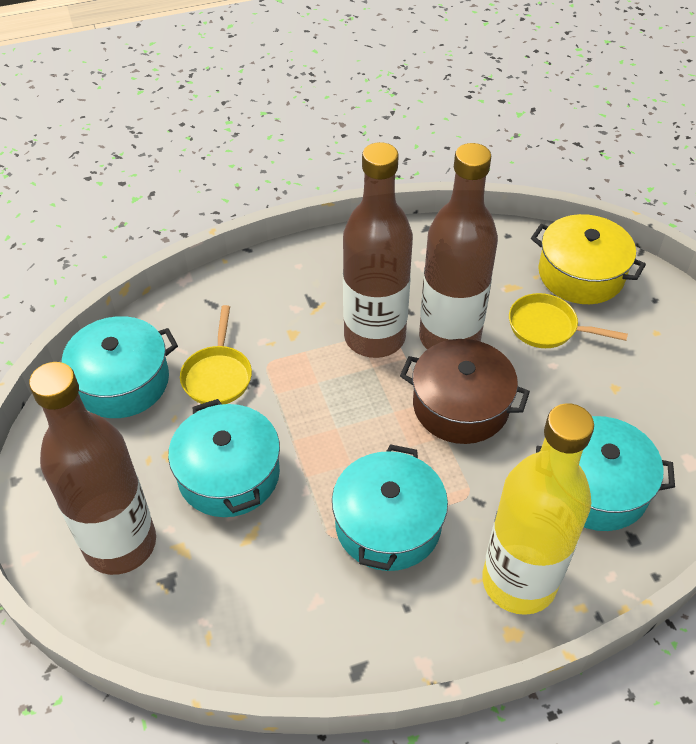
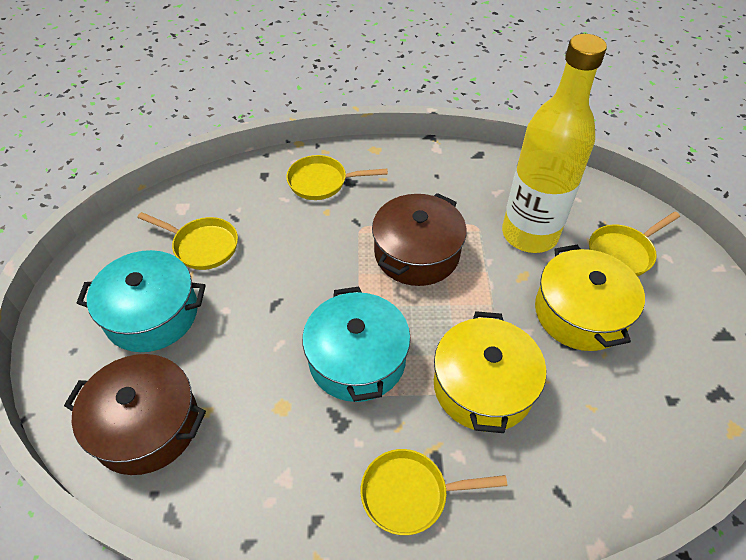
brown bottle: [29,362,156,575] [343,142,413,358] [419,143,498,350] = 3 -> none = 0
brown pot: [400,339,530,444] = 1 -> [64,354,206,475] [372,193,467,286] = 2
turquoise pot: [62,316,178,418] [168,399,280,517] [332,444,448,571] [536,416,675,531] = 4 -> [76,250,206,352] [302,287,411,402] = 2
yellow pan: [180,305,252,404] [509,293,628,348] = 2 -> [137,212,238,270] [286,155,388,200] [360,449,508,535] [589,212,680,276] = 4
yellow pot: [531,214,646,304] = 1 -> [434,311,546,433] [535,245,645,351] = 2

